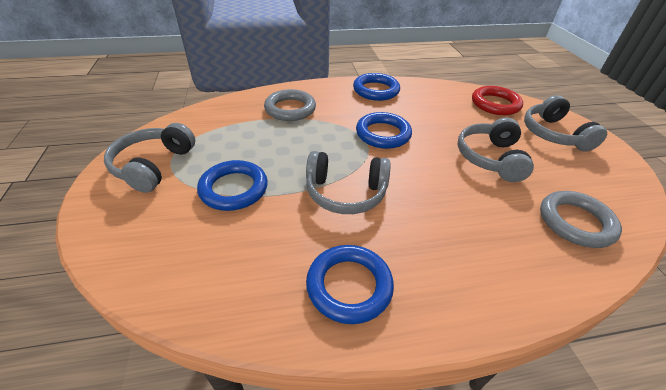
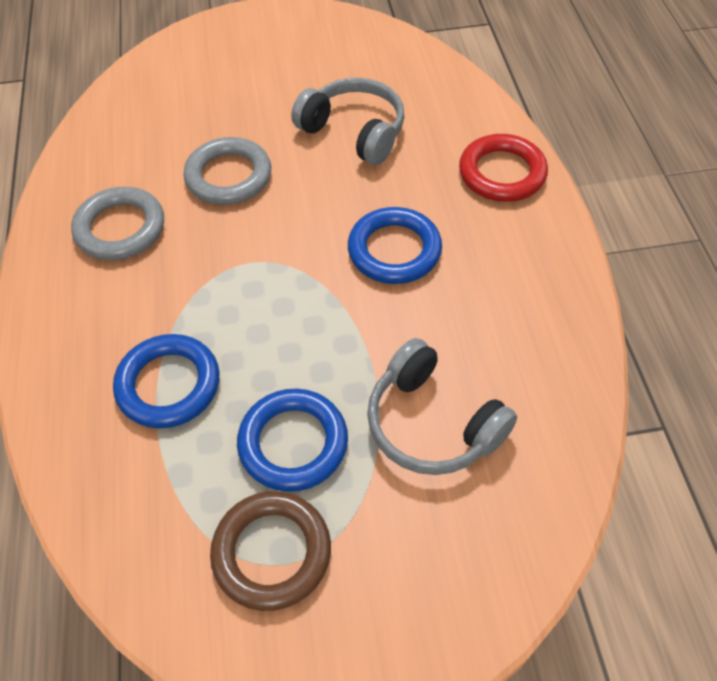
blue ring: [197,160,268,211] [306,245,394,324] [353,73,400,101] [356,112,412,149] = 4 -> [113,334,220,428] [237,389,348,492] [348,207,442,284] = 3
brown ring: none = 0 -> [210,491,331,611] = 1
grey headphones: [104,123,195,193] [306,151,391,214] [458,118,534,182] [524,95,607,152] = 4 -> [291,78,405,165] [367,338,517,475] = 2

